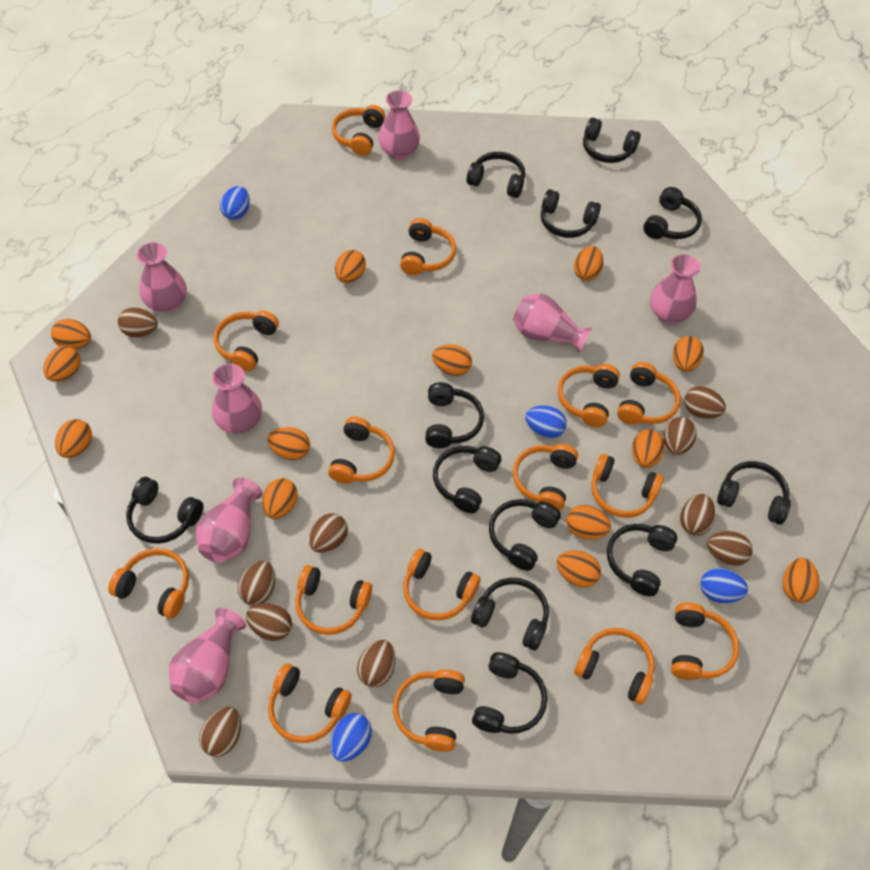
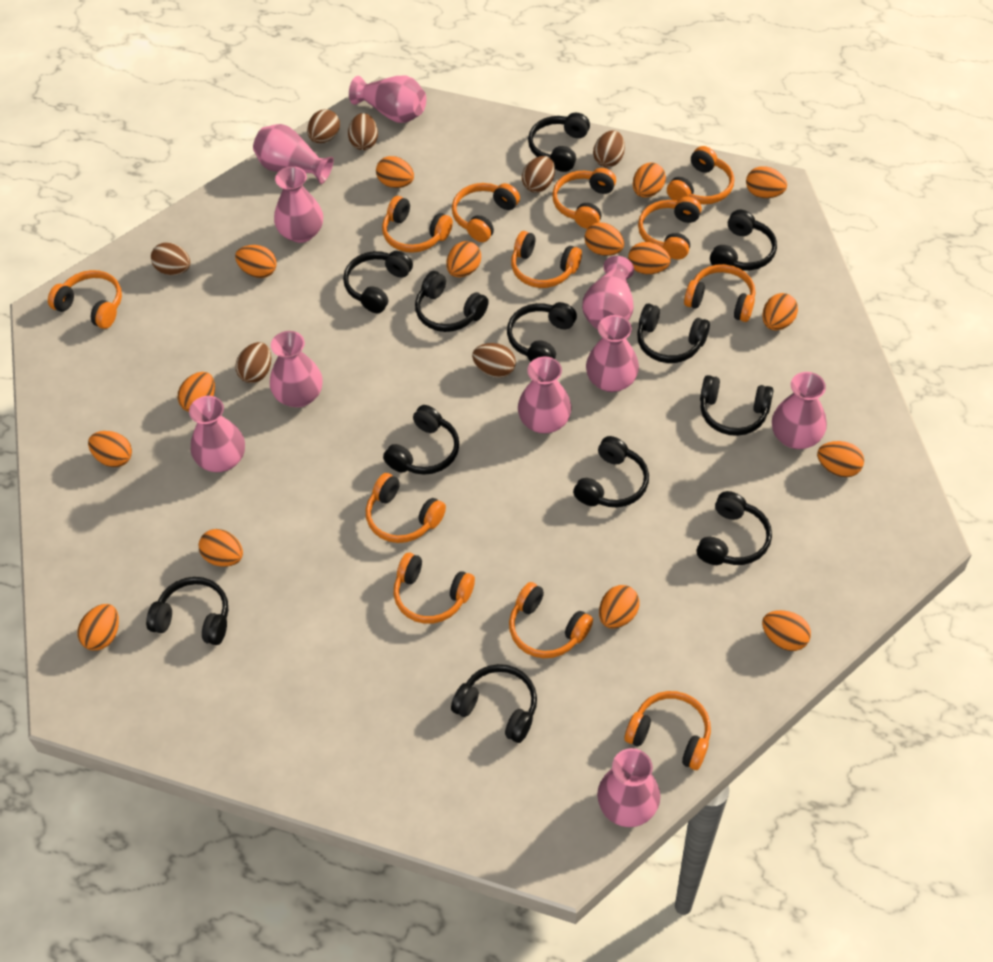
blue egg: [220,186,250,220] [330,713,372,762] [525,406,567,438] [700,568,748,603] = 4 -> none = 0
brown egg: [118,307,158,338] [199,706,241,757] [238,561,275,606] [246,603,292,641] [309,513,348,553] [357,640,395,687] [664,417,696,455] [680,494,715,536] [684,386,726,419] [707,531,753,566] = 10 -> [151,243,190,275] [236,342,271,383] [307,109,340,143] [348,113,378,150] [472,343,516,378] [522,156,555,193] [593,130,625,168] = 7
orange egg: [43,346,81,382] [51,319,91,349] [55,419,92,458] [262,478,298,519] [267,427,310,460] [335,250,366,283] [432,344,472,376] [556,551,601,588] [566,505,611,539] [574,246,603,281] [632,429,665,468] [673,336,704,372] [783,558,819,603] = 13 -> [77,604,119,651] [88,431,132,467] [178,372,215,412] [198,529,243,567] [235,245,277,278] [376,156,414,188] [446,241,481,277] [585,222,624,256] [599,585,640,628] [628,242,671,274] [633,163,666,198] [746,166,787,198] [762,293,798,330] [762,610,811,651] [817,441,864,477] = 15
orange headphones: [108,548,189,619] [214,311,279,371] [268,663,352,743] [295,565,372,635] [328,417,395,484] [332,105,385,156] [393,669,465,752] [400,218,456,275] [403,549,481,621] [513,444,578,511] [558,364,620,427] [574,628,654,705] [591,454,663,518] [617,362,681,425] [671,603,739,680] = 15 -> [48,270,122,329] [366,473,446,543] [382,196,453,253] [394,553,475,624] [452,183,520,242] [509,582,593,658] [511,231,582,288] [552,168,616,229] [625,691,711,770] [638,197,702,259] [667,146,734,204] [684,264,755,322] = 12
pink vase: [137,242,187,313] [169,608,246,703] [195,478,263,563] [212,364,262,434] [379,90,420,160] [513,294,592,353] [650,254,701,323] = 7 -> [189,396,245,472] [253,124,334,184] [270,331,323,407] [274,166,323,243] [349,76,426,123] [518,356,572,434] [582,256,634,330] [586,315,639,392] [597,748,660,827] [772,372,827,449] = 10

